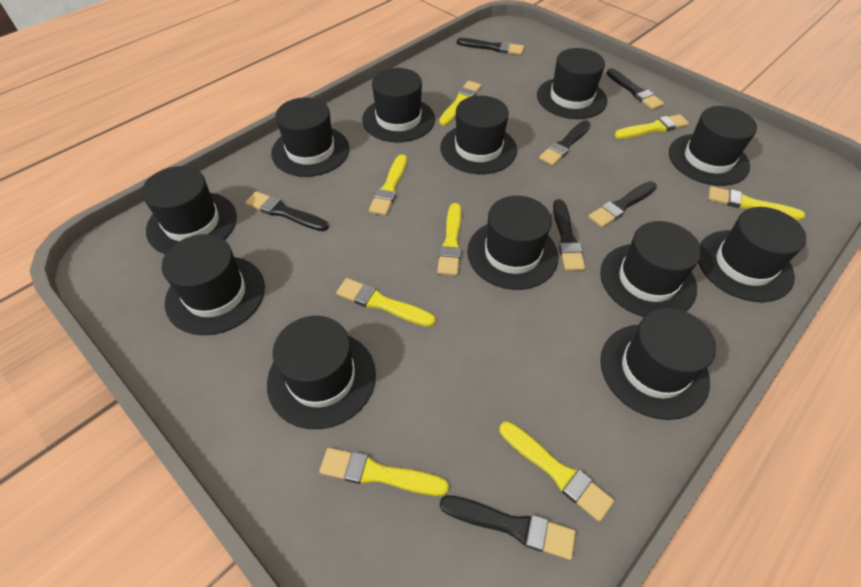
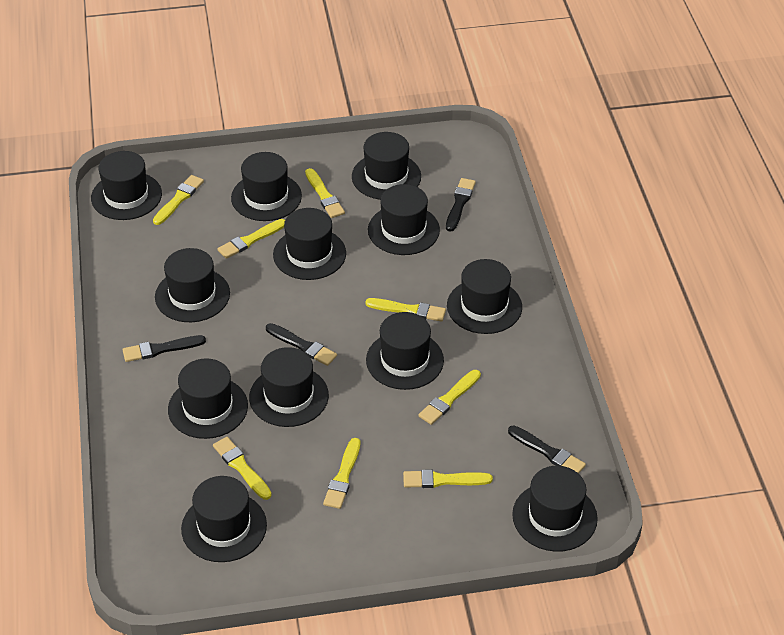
black brush: [245,191,329,231] [440,495,576,560] [457,38,524,55] [539,120,591,166] [553,199,586,271] [589,181,657,228] [606,68,664,110] = 7 -> [123,335,206,362] [266,323,337,366] [446,178,476,232] [508,425,586,474] = 4

